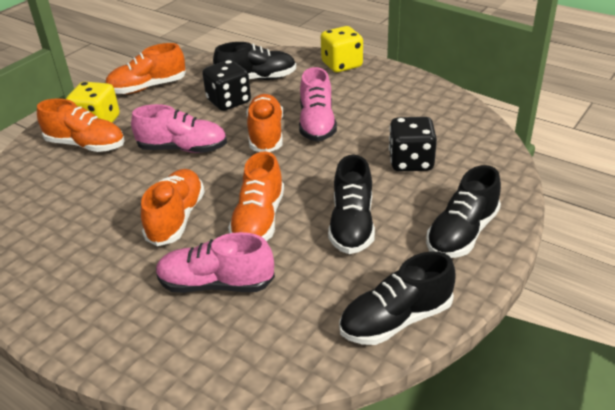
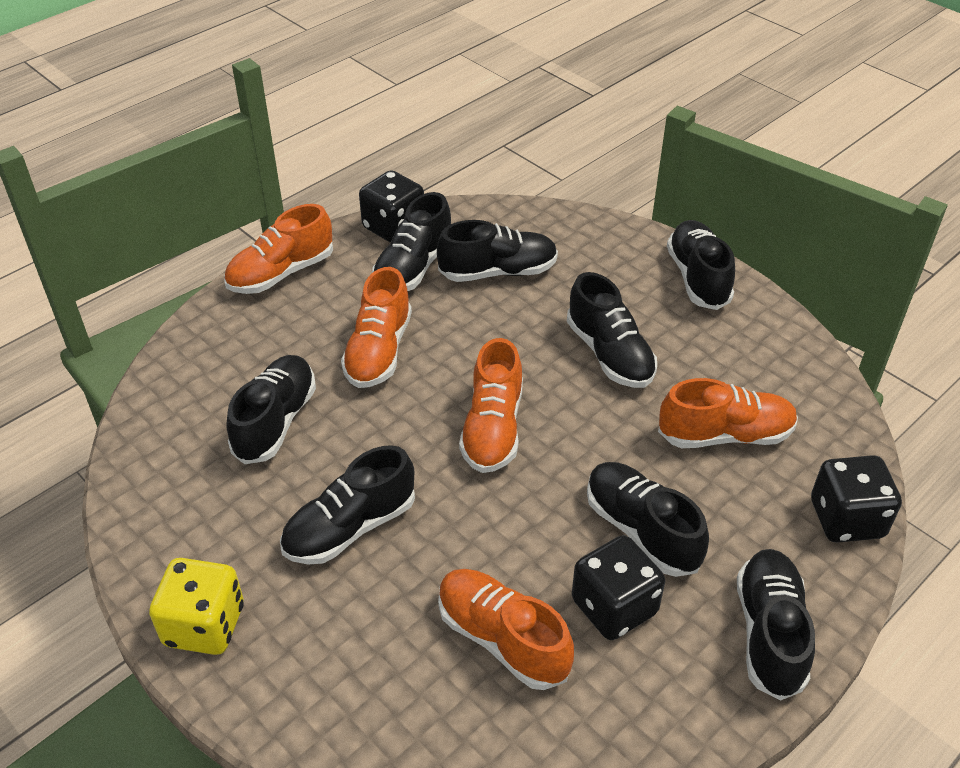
black dice: [202,60,251,111] [389,117,437,171] = 2 -> [359,170,424,243] [572,535,665,640] [811,455,902,543] = 3
black shoe: [213,42,296,80] [328,155,375,254] [339,251,455,345] [426,165,501,258] = 4 -> [226,355,316,464] [280,445,415,565] [372,192,451,291] [437,220,558,282] [567,272,657,388] [587,462,709,577] [667,220,735,310] [737,549,815,700] = 8
pink shoe: [131,104,227,153] [156,232,275,293] [299,67,337,141] = 3 -> none = 0
yellow dice: [66,82,120,123] [321,26,363,72] = 2 -> [149,558,244,655] = 1

